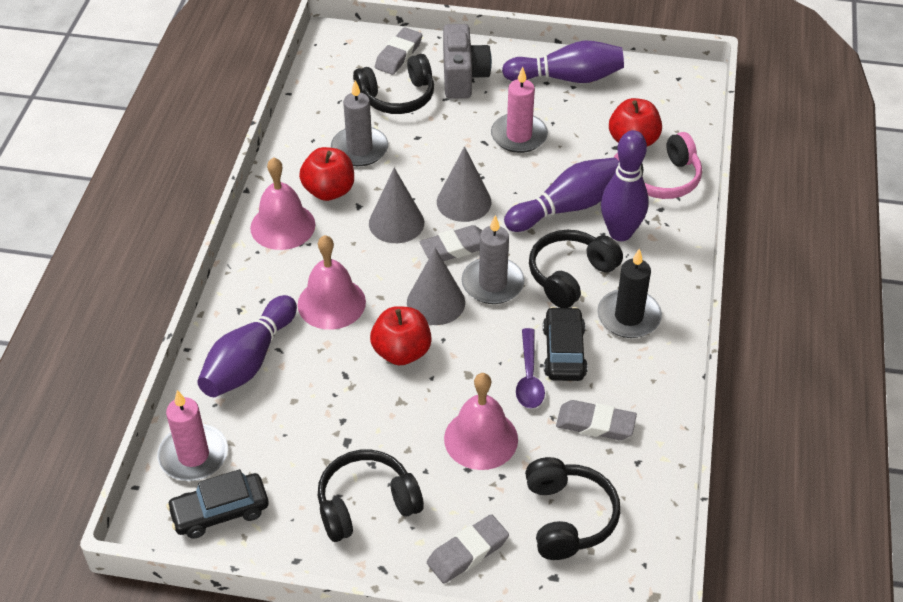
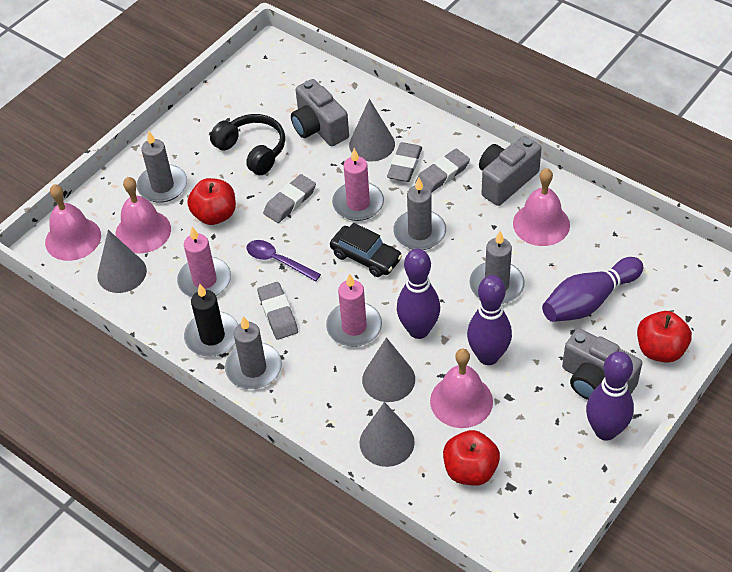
black car: [166,469,269,539] [543,307,588,381] = 2 -> [330,223,402,277] = 1
black headphones: [318,450,424,542] [353,54,434,114] [525,457,621,560] [529,230,623,308] = 4 -> [210,114,285,175] = 1
grey camera: [443,24,492,99] = 1 -> [291,79,349,146] [479,136,541,206] [562,328,642,400] = 3
grey candle: [331,80,388,166] [462,215,524,304] = 2 -> [136,130,187,203] [225,316,282,389] [393,177,446,250] [469,231,525,304] = 4
grey cone: [369,168,424,243] [407,248,465,325] [437,146,492,222] = 3 -> [97,230,147,293] [349,99,395,161] [359,402,415,467] [362,337,415,402] = 4
pink bell: [250,157,315,250] [297,235,366,330] [444,373,518,470] = 3 -> [45,184,101,261] [115,177,171,254] [430,349,493,428] [513,168,570,246] = 4
pink candle: [158,390,228,481] [491,67,548,153] = 2 -> [177,227,231,297] [326,273,382,347] [332,148,384,221] = 3
pink headphones: [614,132,702,199] = 1 -> none = 0

